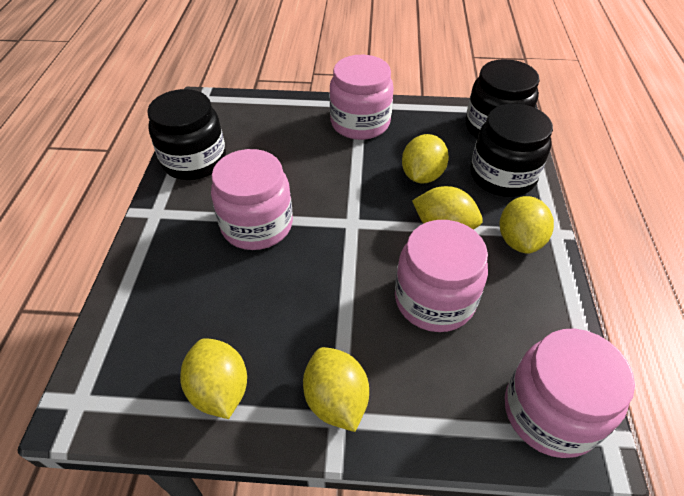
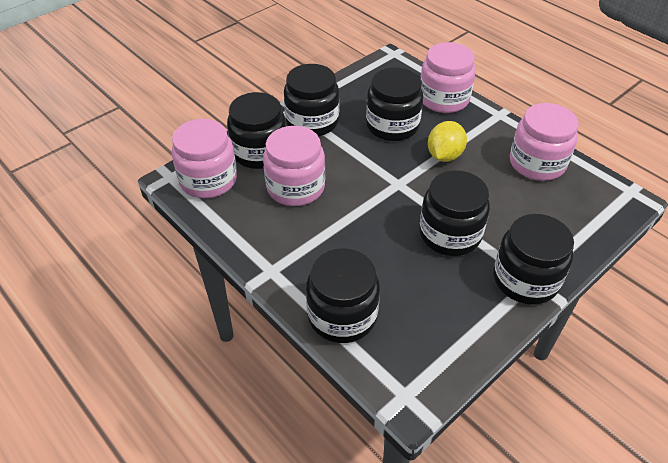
black jar: [147,89,226,180] [466,59,540,138] [470,103,553,197] = 3 -> [227,92,286,169] [284,64,340,136] [306,248,380,343] [366,67,423,141] [419,170,490,256] [493,214,574,305] = 6
yellow lemon: [180,338,247,419] [303,347,369,432] [402,134,449,184] [412,186,483,230] [499,196,554,254] = 5 -> [428,121,467,162] = 1

